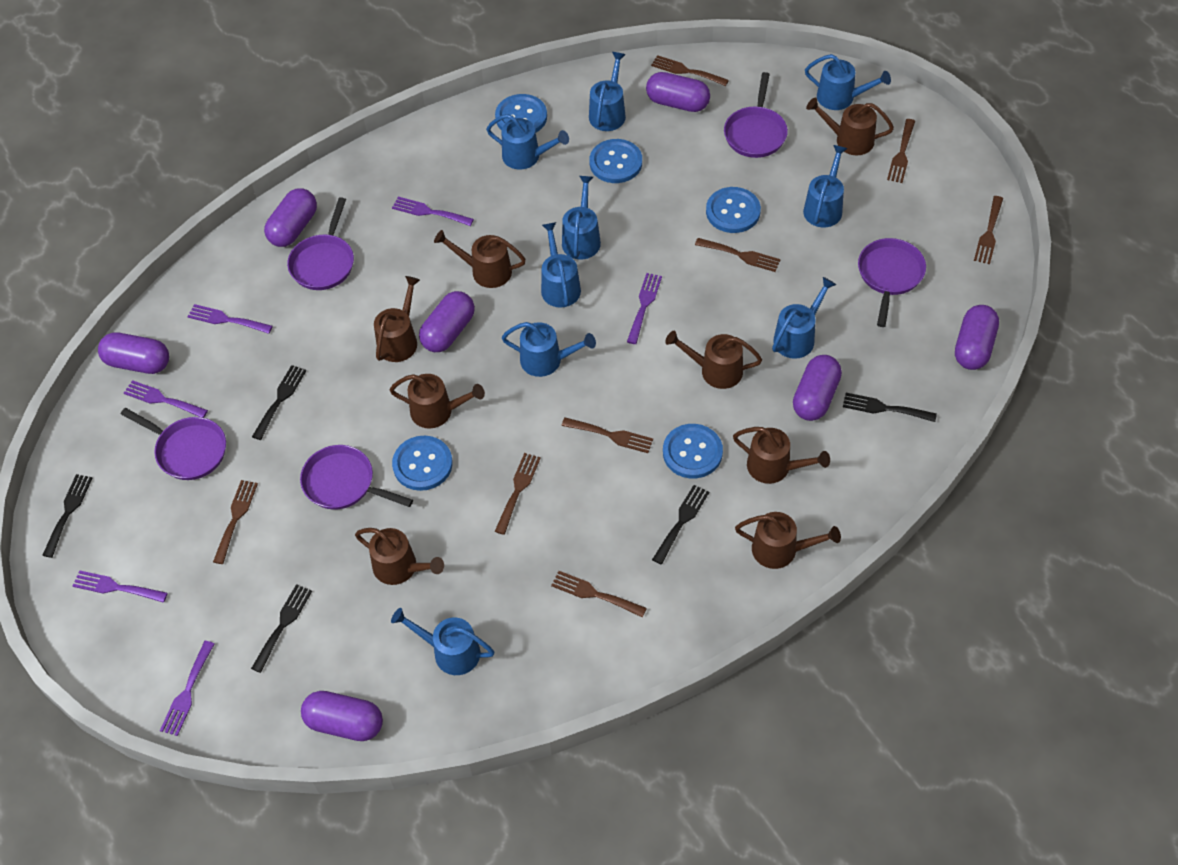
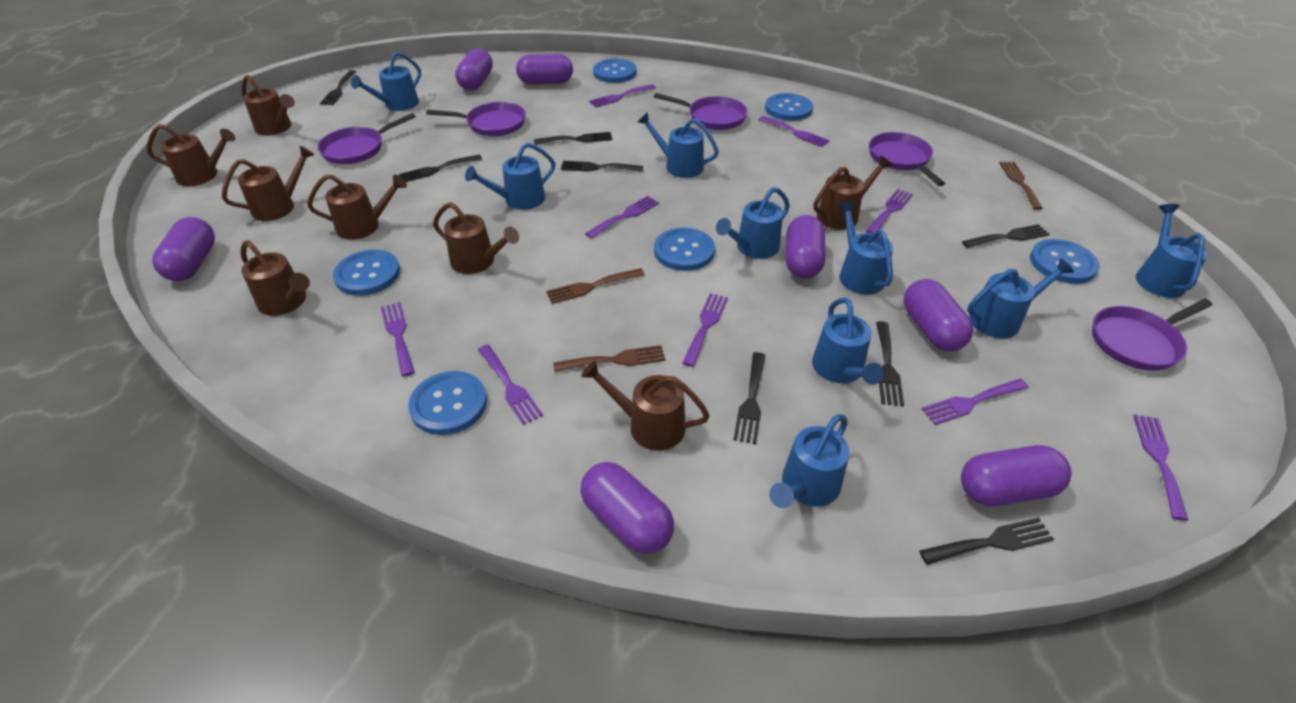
black fork: [42,474,92,558] [251,584,312,673] [252,365,306,440] [652,485,709,565] [843,393,937,422] = 5 -> [320,70,356,105] [399,154,482,182] [534,132,612,145] [561,161,643,172] [733,352,766,444] [876,321,904,406] [919,517,1054,565] [962,224,1049,248] = 8
blue button: [392,436,453,491] [495,94,547,132] [589,139,642,183] [663,424,723,478] [706,187,761,233] = 5 -> [333,250,400,296] [408,371,487,435] [593,59,636,83] [654,228,715,271] [765,93,813,121] [1030,239,1100,284] = 6
brown fork: [213,480,258,564] [495,453,541,535] [551,571,647,618] [562,417,653,453] [651,55,729,86] [695,238,780,272] [887,119,915,183] [974,196,1003,264] = 8 -> [546,268,645,304] [553,345,665,372] [999,162,1043,210] = 3
purple fork: [73,571,168,603] [124,380,208,418] [160,641,214,736] [188,304,273,334] [392,197,474,226] [627,273,662,344] = 6 -> [381,302,415,377] [478,344,543,425] [585,196,659,238] [589,84,656,107] [682,293,728,367] [759,116,830,147] [866,189,913,233] [922,379,1029,425] [1133,414,1189,521] = 9

